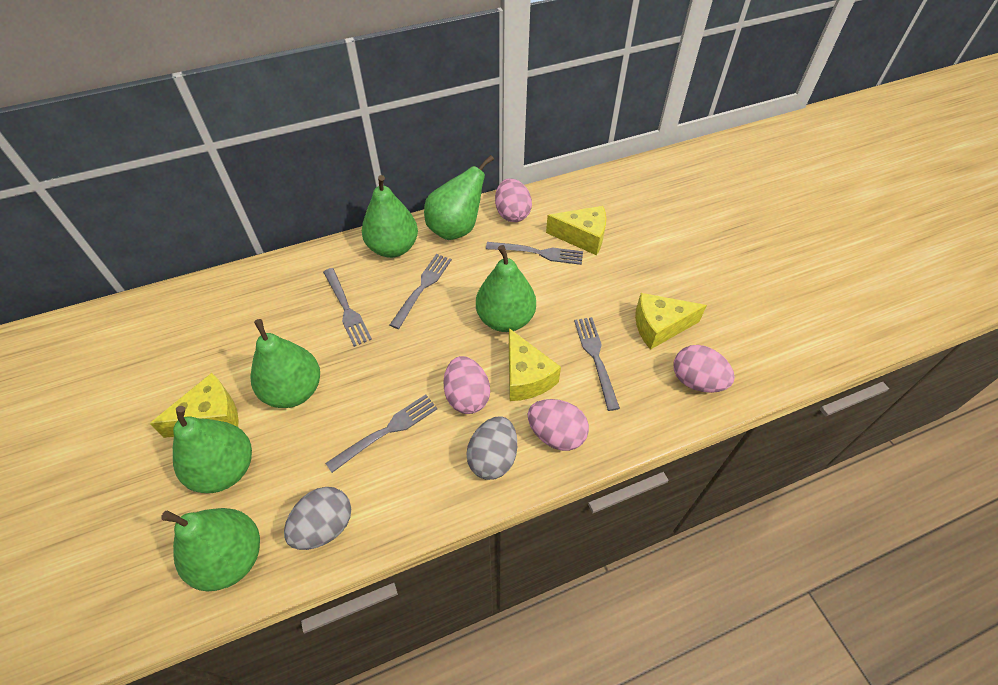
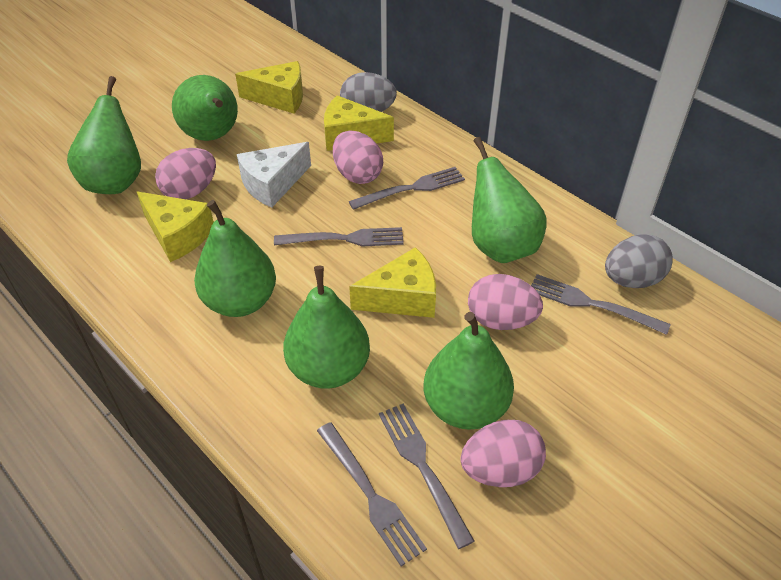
white cheese: none = 0 -> [237,142,311,208] = 1

